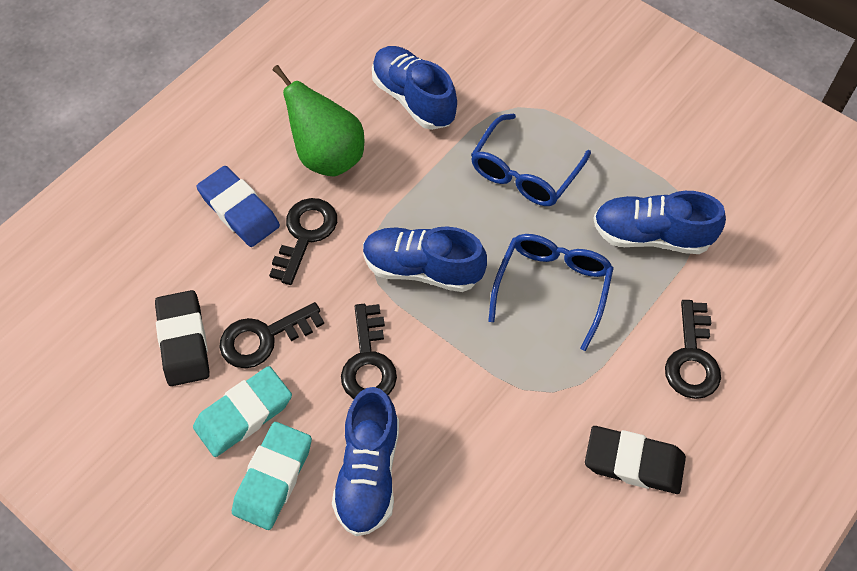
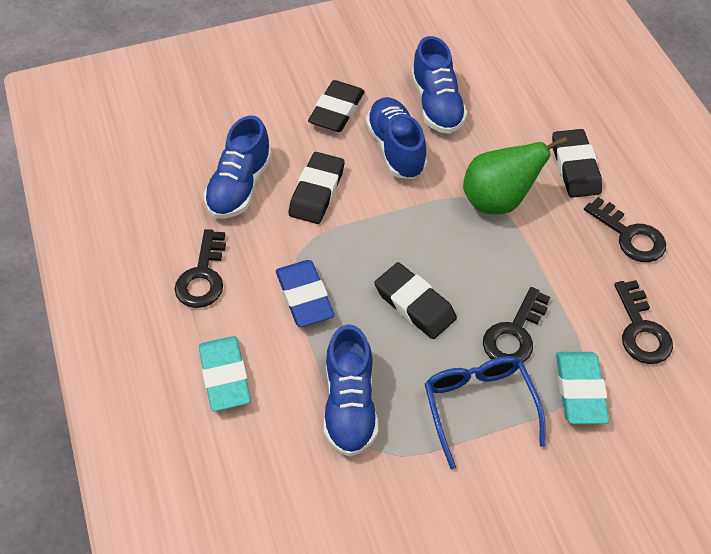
black eraser: [155,290,210,386] [585,426,686,494] = 2 -> [288,152,344,224] [308,80,365,132] [374,262,457,339] [552,129,602,198] = 4
blue glasses: [471,114,591,206] [488,234,614,351] = 2 -> [425,356,546,469] = 1

